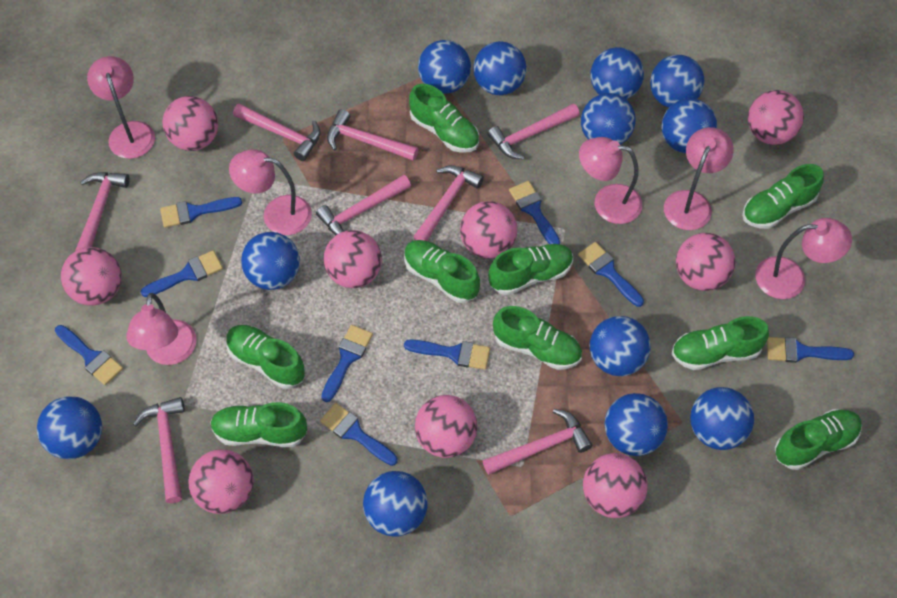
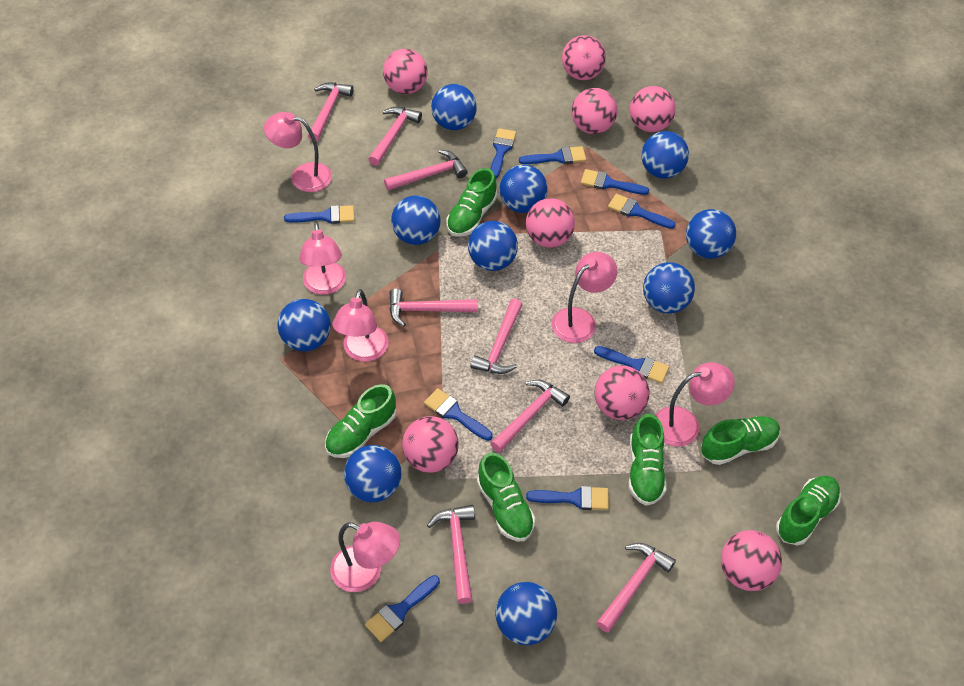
blue ball: [37,396,102,459] [241,232,300,290] [363,471,428,537] [418,40,471,94] [473,41,526,95] [581,93,635,145] [590,47,644,99] [590,316,651,376] [605,393,668,456] [650,55,704,108] [662,98,717,153] [690,387,754,450] = 12 -> [278,299,331,352] [344,445,402,502] [391,195,441,245] [431,84,477,130] [468,221,518,271] [495,582,557,645] [500,165,548,213] [641,131,689,179] [643,262,695,314] [686,209,736,259] = 10
green shoe: [210,402,307,447] [226,325,305,389] [404,240,480,303] [409,84,479,153] [488,244,573,295] [493,306,582,370] [672,316,769,370] [742,164,824,229] [775,409,862,470] = 9 -> [325,384,397,458] [446,168,497,237] [477,453,535,541] [629,414,666,506] [701,416,780,465] [776,476,841,545] = 6
pink ball: [61,247,122,305] [163,96,218,151] [188,449,254,514] [324,230,382,288] [415,395,477,458] [460,201,517,258] [583,453,648,518] [676,233,735,291] [748,90,804,145] = 9 -> [383,49,428,94] [402,416,459,473] [526,198,575,248] [562,35,606,80] [572,88,617,134] [595,366,649,420] [630,86,676,132] [721,530,782,591] = 8

